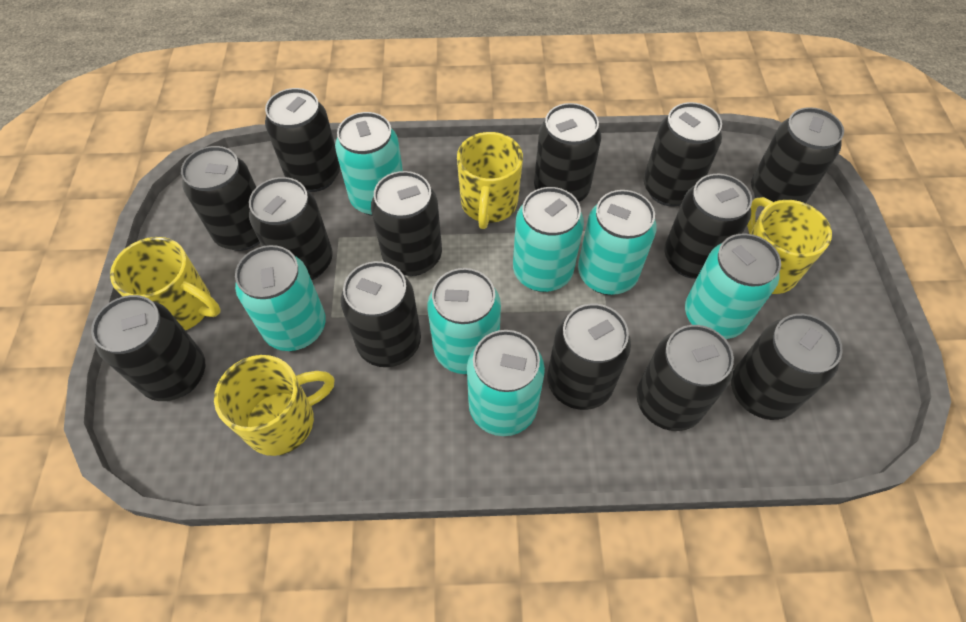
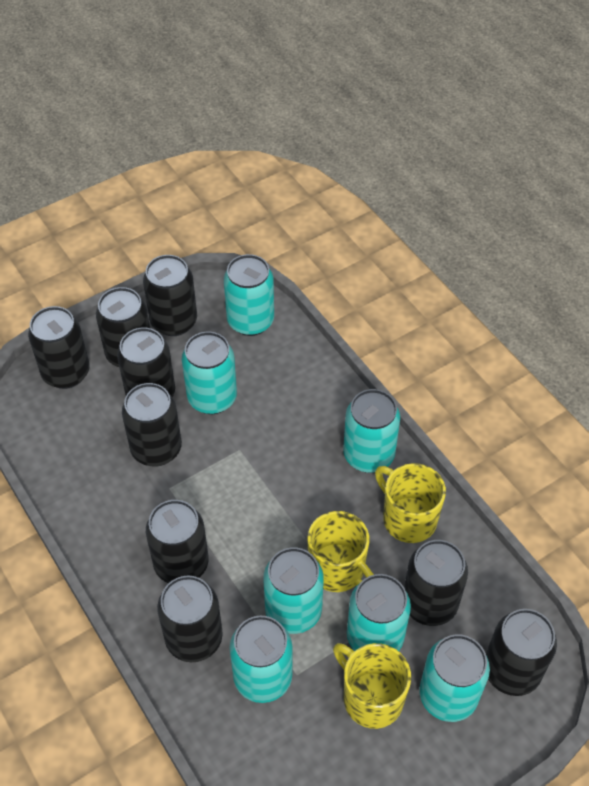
black can: [91,295,205,401] [181,146,260,251] [249,177,333,280] [265,88,340,192] [341,261,421,367] [371,171,442,276] [534,103,601,202] [547,303,631,410] [637,325,734,431] [644,102,722,207] [665,174,752,279] [731,314,843,420] [751,107,844,203] = 13 -> [28,306,90,389] [96,287,150,367] [117,328,175,397] [122,383,182,466] [143,255,197,336] [146,500,209,583] [157,576,223,662] [404,540,468,626] [486,609,557,696] = 9
yellow mug: [110,237,221,330] [214,355,334,456] [457,132,523,229] [747,197,832,294] = 4 -> [308,511,374,592] [333,643,411,729] [375,463,446,543] = 3

